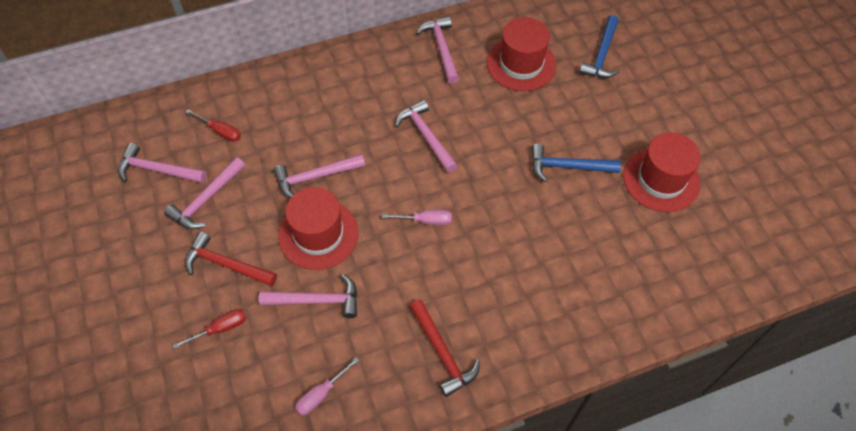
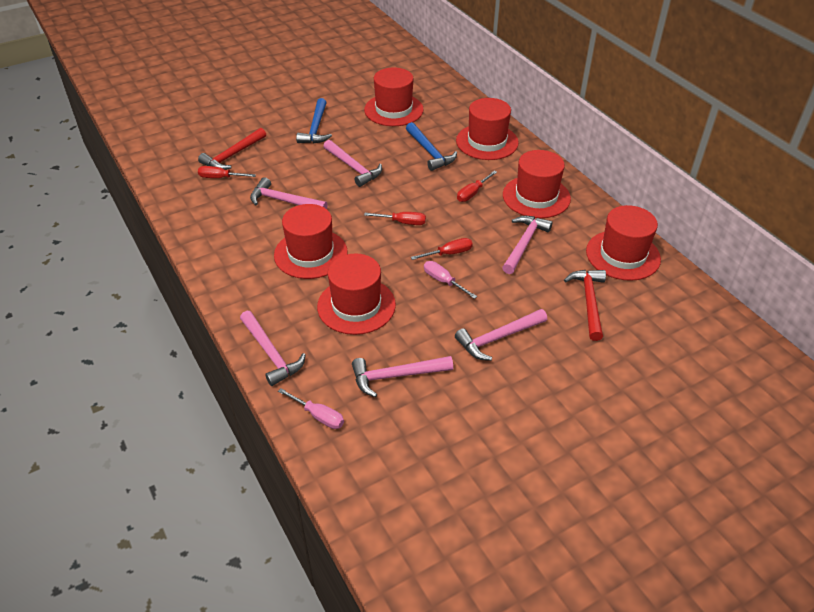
red hat: [278,187,358,270] [487,17,556,91] [623,132,701,212] = 3 -> [274,204,348,279] [317,254,396,335] [364,67,424,126] [456,98,519,160] [503,150,571,218] [586,205,661,281] = 6
red screwdriver: [172,309,246,349] [186,110,241,142] = 2 -> [198,166,256,178] [364,212,426,225] [411,238,473,260] [457,171,497,202] = 4

